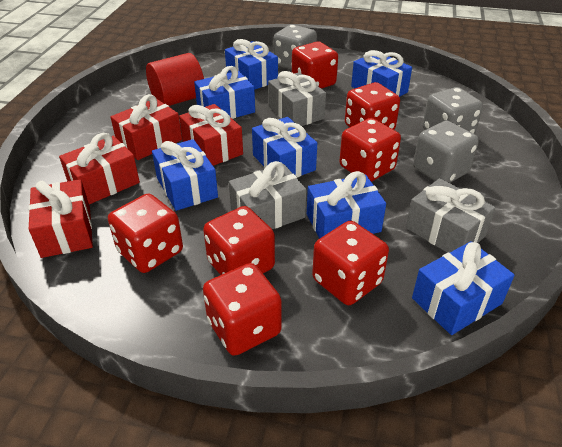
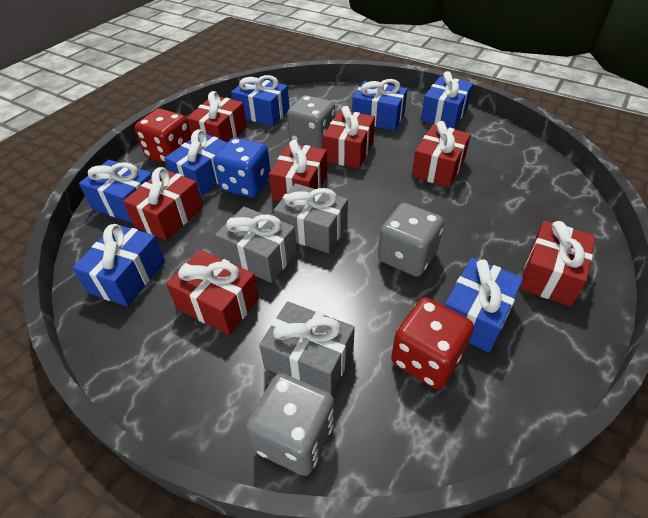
blue dice: none = 0 -> [214,138,271,198] = 1
red cylinder: [146,53,204,106] = 1 -> none = 0
red dice: [108,194,183,273] [203,206,275,275] [203,263,282,356] [292,41,338,89] [312,220,389,305] [340,118,401,182] [345,82,400,130] = 7 -> [135,108,191,163] [391,297,474,389] = 2
red gift: [29,179,93,258] [59,133,140,204] [111,94,182,160] [179,104,243,166] = 4 -> [123,167,203,241] [166,250,259,335] [187,91,247,142] [269,140,327,201] [323,106,375,168] [412,121,471,187] [519,221,595,306] = 7

